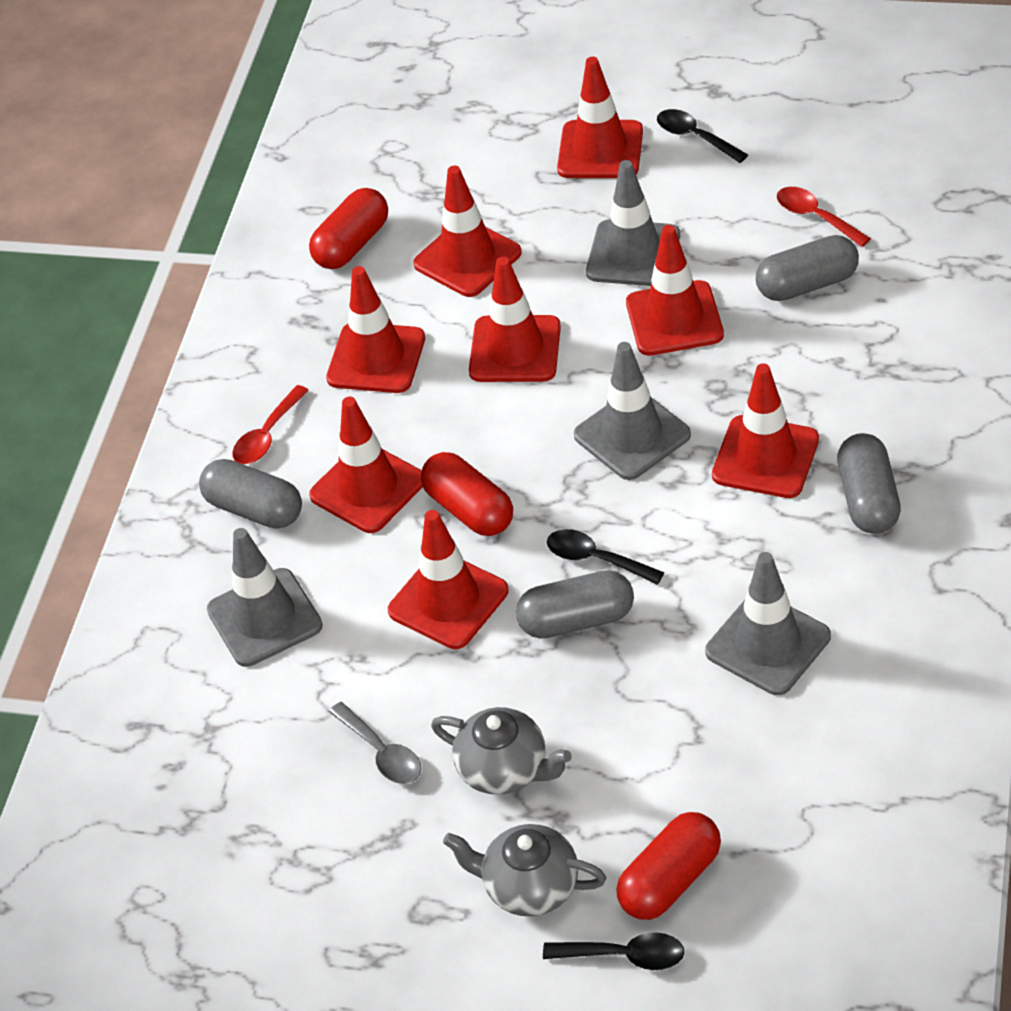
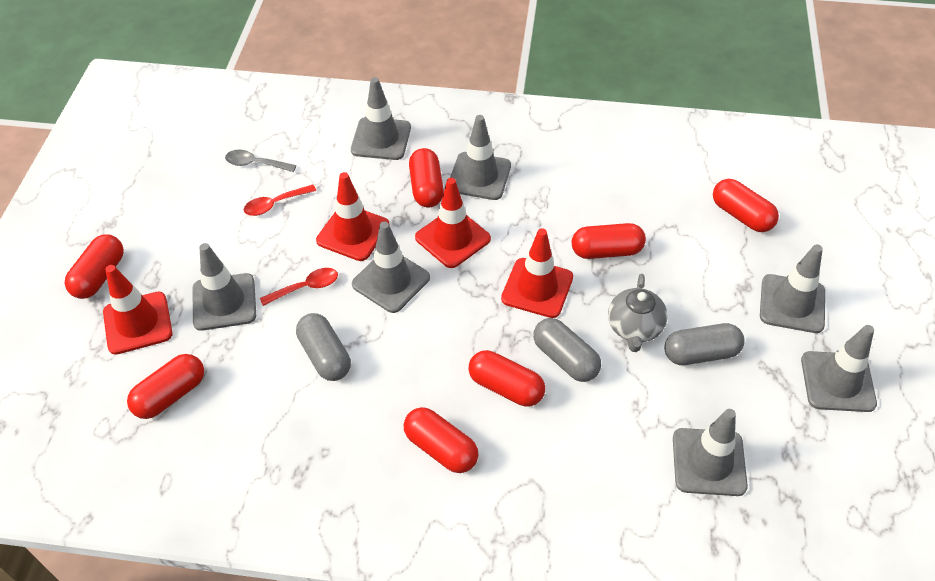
black spoon: [543,932,684,970] [547,529,664,585] [657,109,748,163] = 3 -> none = 0
grey capsule: [199,459,302,529] [516,570,634,639] [756,235,859,301] [837,433,901,534] = 4 -> [296,313,351,381] [533,318,601,382] [664,323,744,365] = 3
grey teapot: [431,707,572,795] [443,824,606,916] = 2 -> [608,274,668,352] = 1
grey traffic cone: [207,528,323,667] [574,342,691,480] [586,160,680,286] [705,552,831,695] = 4 -> [193,243,256,331] [351,77,411,160] [352,221,430,313] [450,115,511,200] [673,409,748,496] [760,244,825,333] [801,325,877,412] = 7
red capsule: [309,188,388,269] [421,452,513,536] [616,812,721,920] = 3 -> [65,234,124,299] [127,354,204,419] [404,407,478,473] [409,148,444,207] [468,350,545,407] [572,223,646,259] [713,179,779,232] = 7
red traffic cone: [309,397,423,533] [326,266,425,393] [388,510,509,649] [413,166,522,297] [469,256,561,382] [557,57,643,178] [626,225,724,356] [712,363,819,498] = 8 -> [103,265,173,355] [316,172,390,261] [415,178,491,268] [501,228,573,318] = 4

